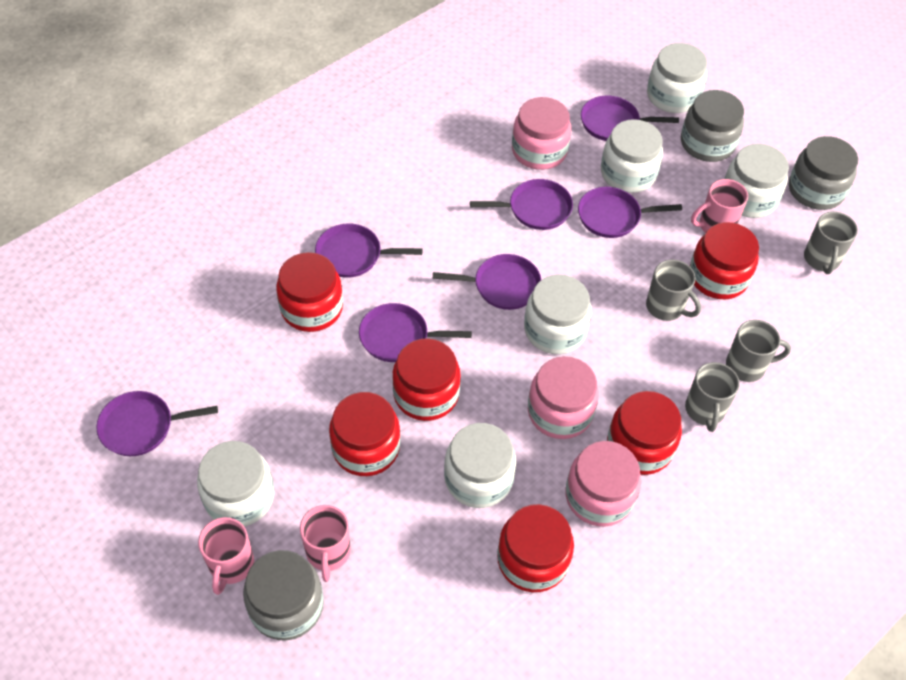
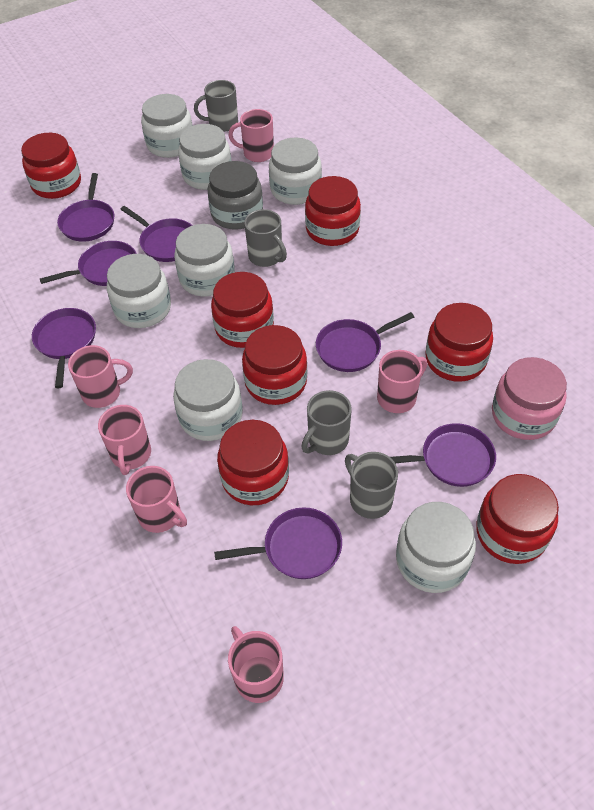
grey jar: [243,550,324,641] [681,90,744,162] [789,136,858,210] = 3 -> [208,161,263,230] = 1
pink jar: [512,97,571,170] [528,356,599,439] [565,441,641,527] = 3 -> [492,357,567,440] = 1
pink mug: [198,517,254,595] [300,505,351,582] [691,179,748,233] = 3 -> [68,345,133,408] [98,405,151,475] [126,466,187,533] [228,109,274,162] [228,626,284,703] [377,350,427,413] = 6
red jar: [276,252,343,332] [329,392,400,476] [392,338,461,421] [497,504,574,592] [607,391,682,475] [690,222,759,299] = 6 -> [21,133,81,199] [211,272,274,348] [217,420,289,505] [242,325,307,405] [305,176,361,246] [426,303,493,382] [476,474,559,564] = 7
white jar: [197,441,274,527] [444,423,516,508] [524,275,592,354] [601,119,663,193] [647,43,707,113] [724,144,789,218] = 6 -> [107,254,171,328] [141,94,193,158] [173,359,243,441] [174,224,235,296] [178,124,231,190] [269,137,322,205] [396,502,476,593] = 7

